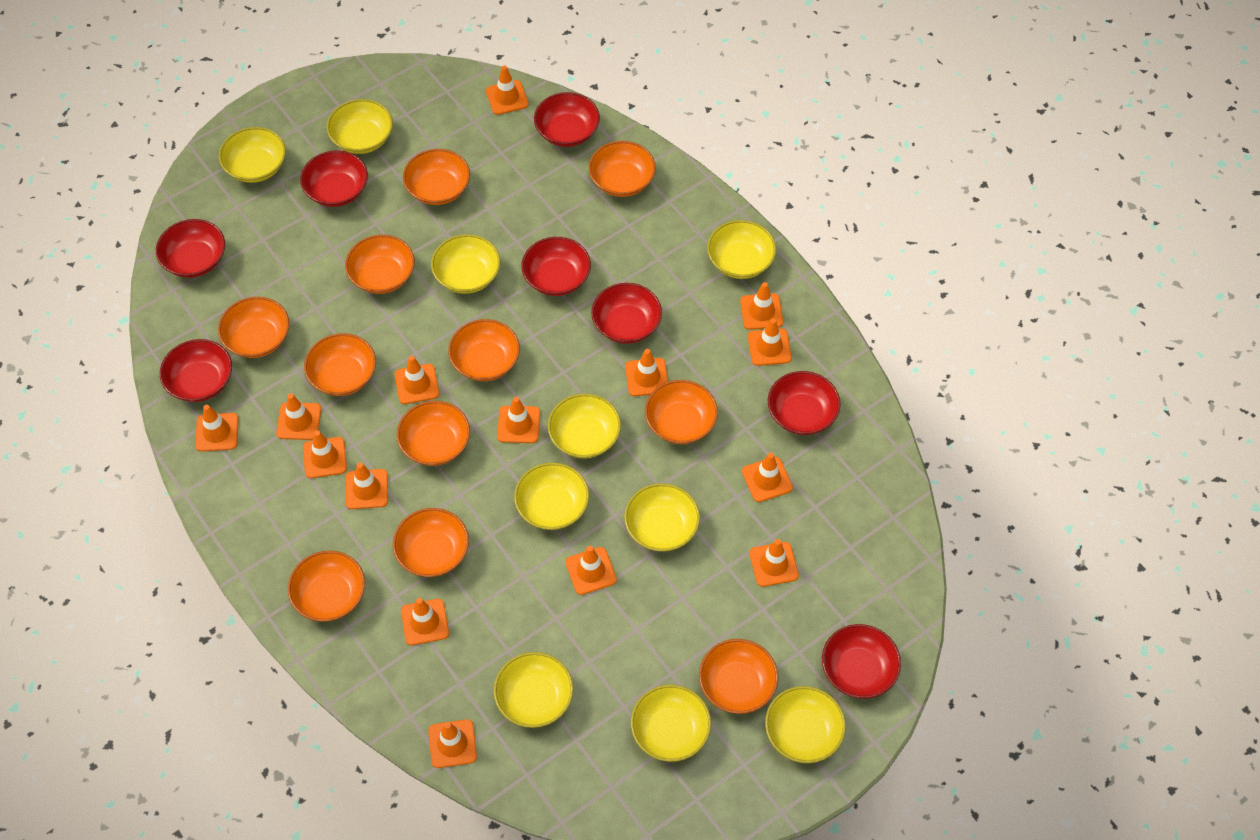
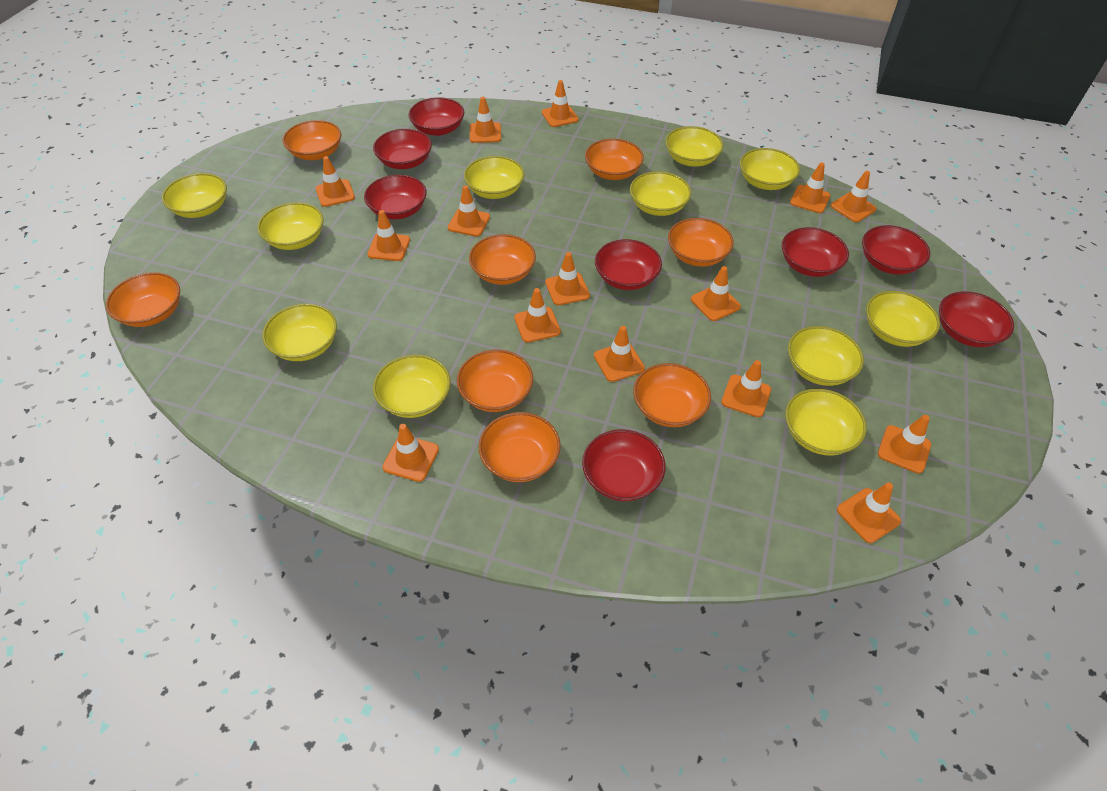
orange bowl: [218,297,289,358] [288,551,365,622] [304,333,376,396] [345,235,415,294] [393,508,469,577] [397,401,470,466] [403,149,470,205] [448,319,520,381] [589,141,656,197] [645,380,718,444] [699,639,778,714] = 11 -> [106,272,180,327] [283,120,341,160] [457,350,533,412] [469,234,536,285] [479,412,561,482] [585,139,644,180] [633,363,711,427] [668,218,734,267] = 8
yellow bowl: [219,127,286,183] [327,99,393,154] [431,234,500,294] [494,652,573,728] [514,462,589,530] [548,394,621,458] [624,483,700,552] [631,685,711,762] [707,220,776,279] [765,686,846,763] = 10 -> [162,173,227,218] [257,202,324,250] [262,304,337,361] [373,355,451,418] [464,156,524,199] [630,171,691,216] [665,126,724,167] [740,148,800,190] [785,389,867,456] [788,326,864,386] [866,291,940,347] = 11

